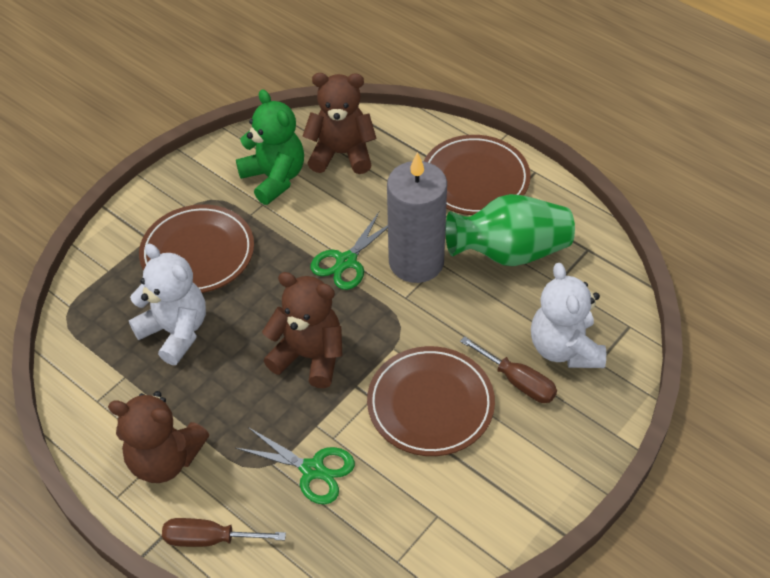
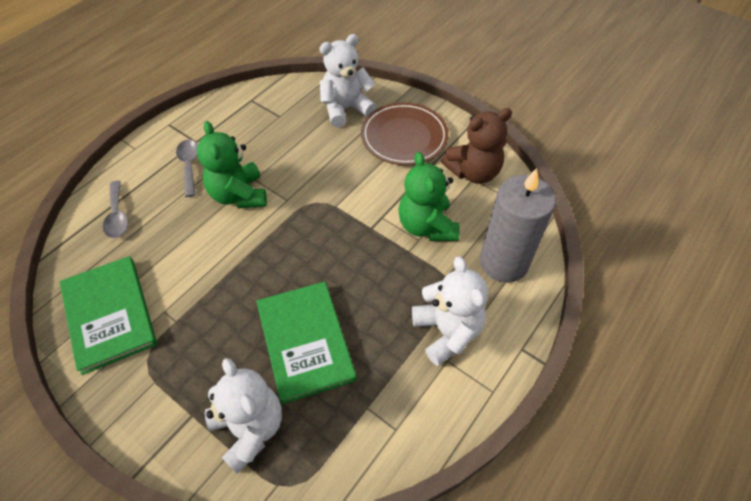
brown plate: [139,204,254,293] [367,346,495,456] [424,135,531,215] = 3 -> [361,102,449,165] = 1
brown screwdriver: [162,518,286,547] [460,336,557,403] = 2 -> none = 0
brown teddy bear: [108,391,209,483] [262,272,342,388] [302,73,377,174] = 3 -> [441,108,512,184] = 1
green book: none = 0 -> [60,256,157,375] [256,282,357,404] = 2
green scissors: [236,427,355,504] [310,212,388,290] = 2 -> none = 0
green teddy bear: [236,89,304,205] = 1 -> [197,121,267,208] [398,152,459,241] = 2
green vase: [445,194,575,266] = 1 -> none = 0
grey spoon: none = 0 -> [103,181,128,238] [176,140,198,197] = 2
white teddy bear: [129,244,206,365] [531,263,606,368] = 2 -> [205,358,282,474] [319,34,377,127] [412,256,488,366] = 3

